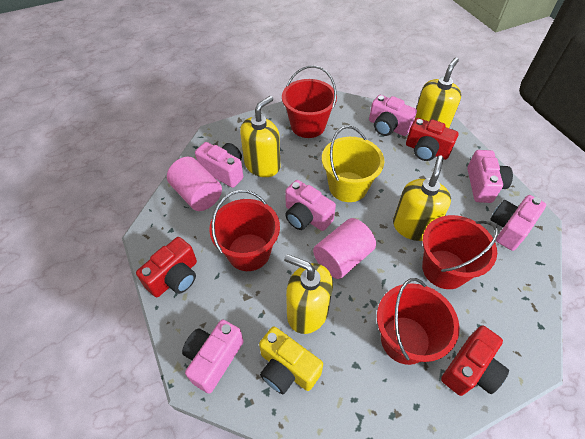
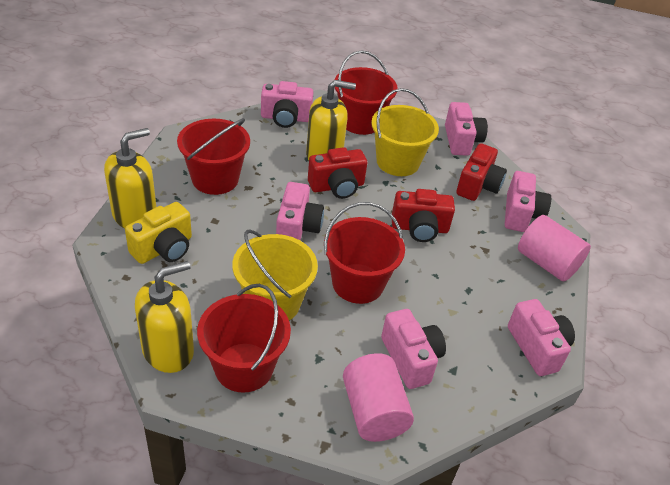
yellow bucket: [322,126,384,202] = 1 -> [232,230,318,320] [371,88,439,176] = 2
yellow soap dispenser: [240,96,280,177] [284,254,333,334] [393,156,451,241] [415,57,461,128] = 4 -> [104,128,156,229] [135,261,194,373] [306,80,356,161] = 3

